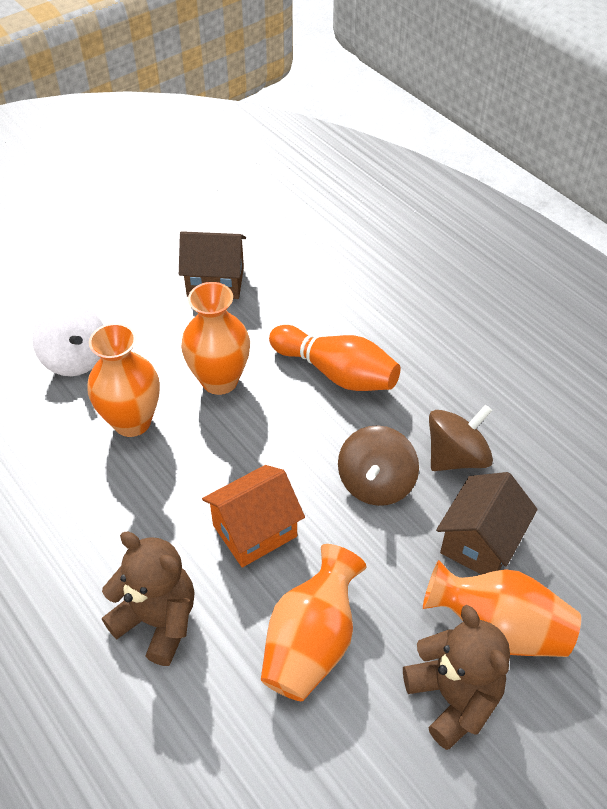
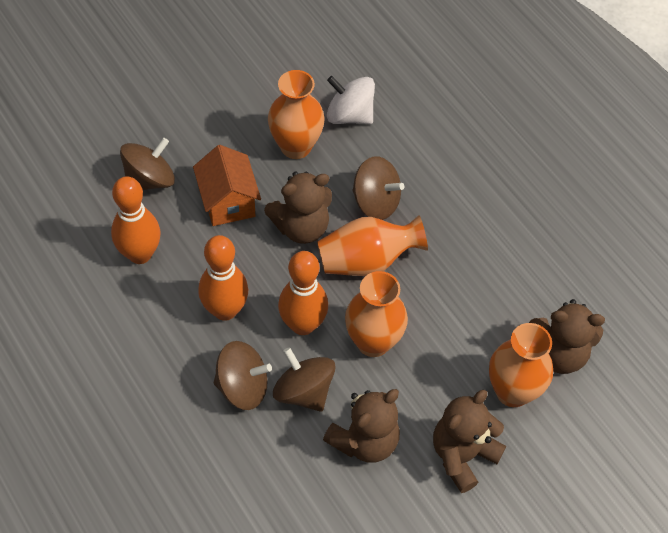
brown house: [179,231,246,299] [436,472,538,575] = 2 -> none = 0
brown spinning top: [338,425,419,506] [429,405,493,471] = 2 -> [120,138,175,190] [214,341,272,410] [273,347,335,412] [352,156,404,220] = 4
brown teddy bear: [102,532,195,666] [403,605,510,750] = 2 -> [264,171,332,244] [323,389,400,463] [433,390,506,493] [529,299,605,374] = 4
orange bowling pin: [269,325,400,391] = 1 -> [111,176,161,264] [198,235,248,321] [278,251,328,335] = 3

